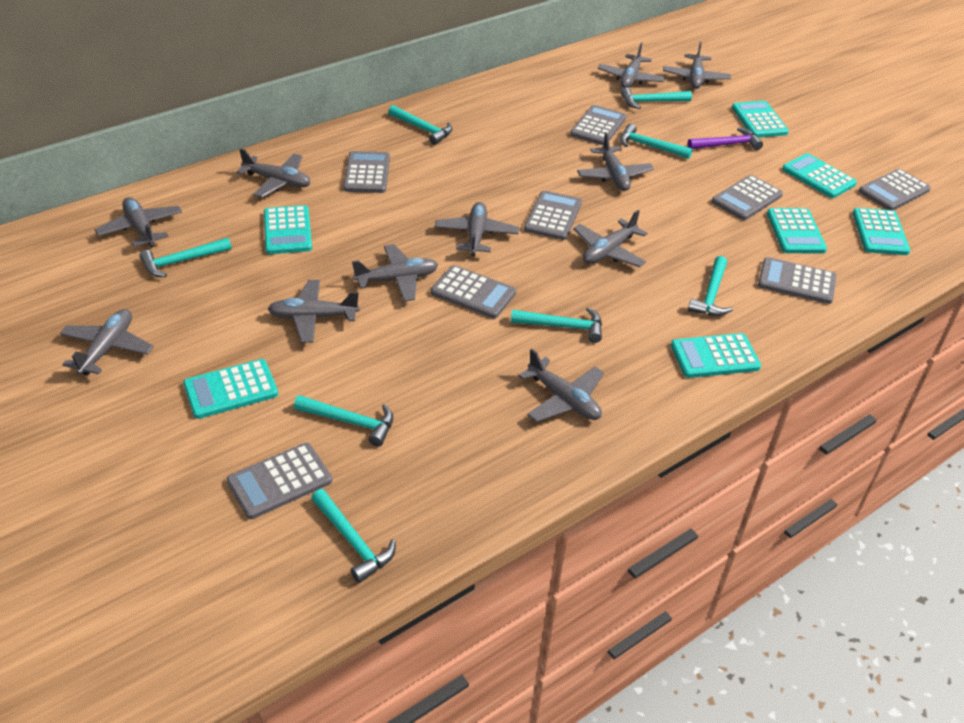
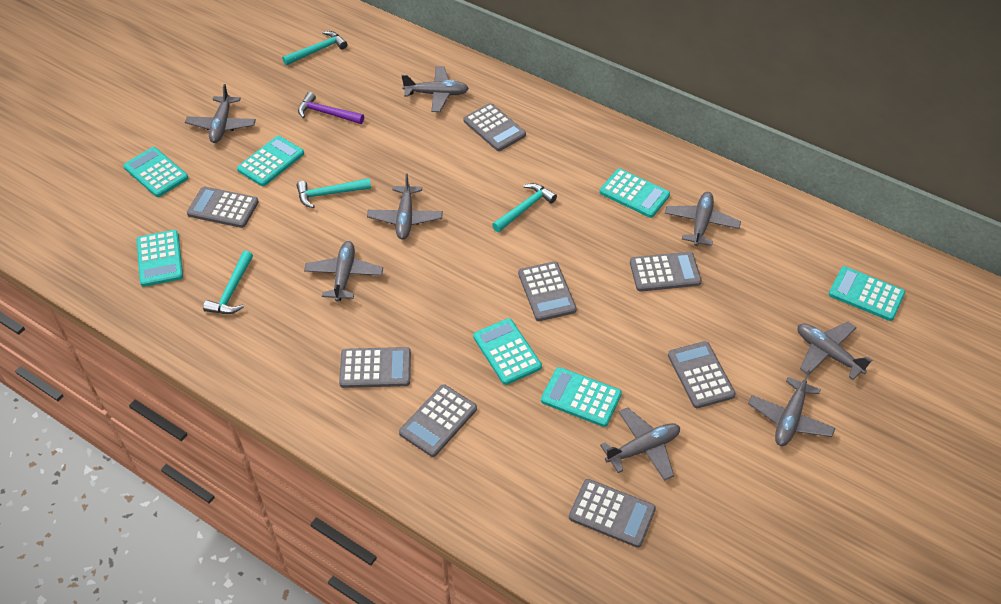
grey plane: [60,309,154,376] [94,197,182,248] [236,148,311,198] [268,280,360,343] [352,244,438,302] [435,202,519,256] [518,349,604,422] [573,210,648,267] [577,132,654,191] [598,42,665,88] [663,41,731,89] = 11 -> [185,84,256,143] [304,241,383,302] [367,173,443,240] [402,66,469,112] [600,408,680,481] [665,192,741,246] [748,370,835,446] [798,322,872,380] = 8
turquoise hammer: [139,238,232,277] [294,395,393,447] [311,489,396,583] [388,105,453,145] [511,307,602,343] [620,124,693,159] [621,87,692,109] [688,256,733,316] = 8 -> [203,251,253,314] [282,31,347,65] [297,178,371,208] [492,183,557,232] = 4

